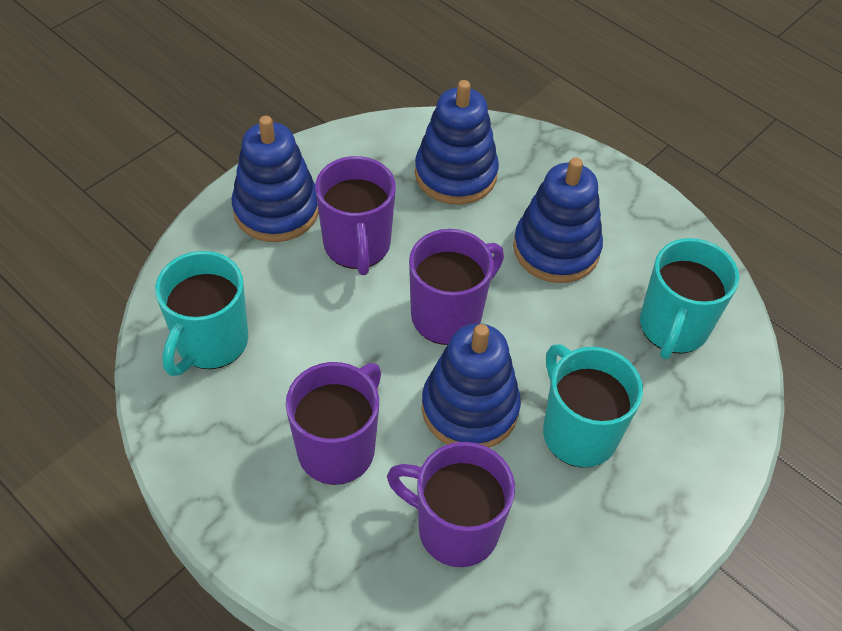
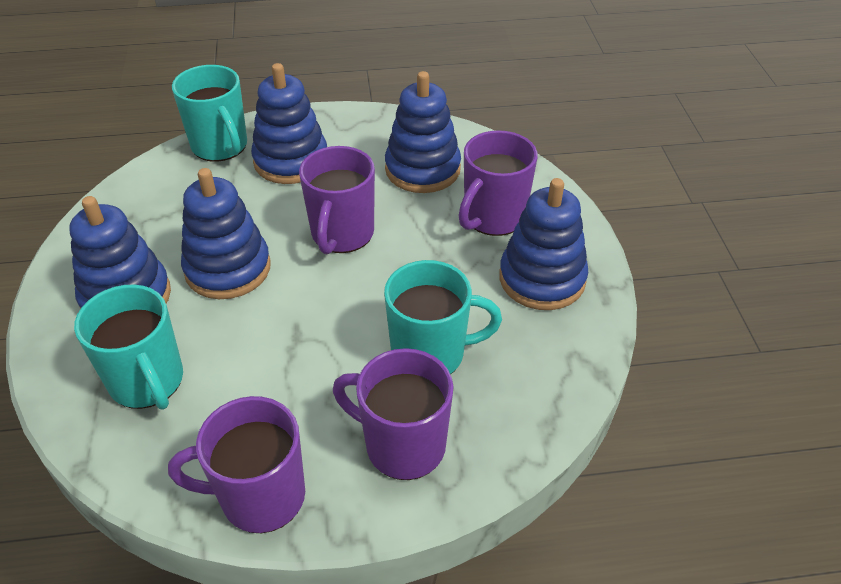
blue stacking toy: [232,116,319,242] [415,80,499,205] [422,323,521,448] [513,157,603,283] = 4 -> [69,196,171,309] [181,168,271,299] [251,63,327,184] [385,71,461,193] [499,178,588,310] = 5

